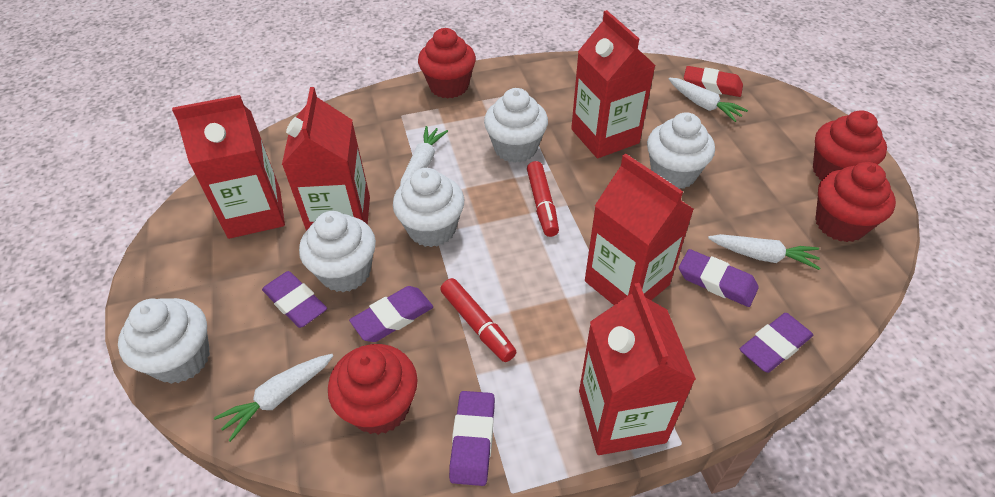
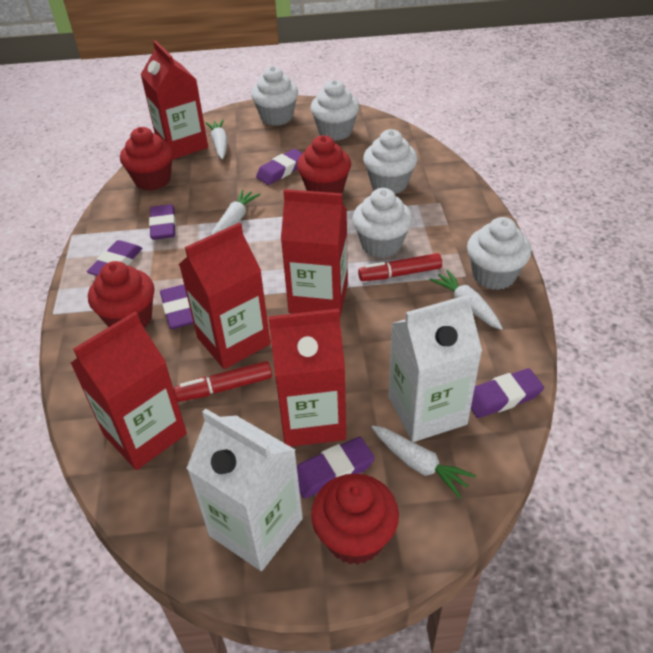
purple eraser: [262,271,327,328] [349,286,433,342] [449,391,495,486] [679,249,759,307] [740,313,813,373] = 5 -> [87,240,142,276] [149,204,176,240] [160,284,194,329] [256,149,303,185] [297,437,375,499] [471,368,544,418] = 6
red eraser: [684,66,743,97] = 1 -> none = 0
white carton: none = 0 -> [186,409,303,571] [388,294,482,442] = 2

